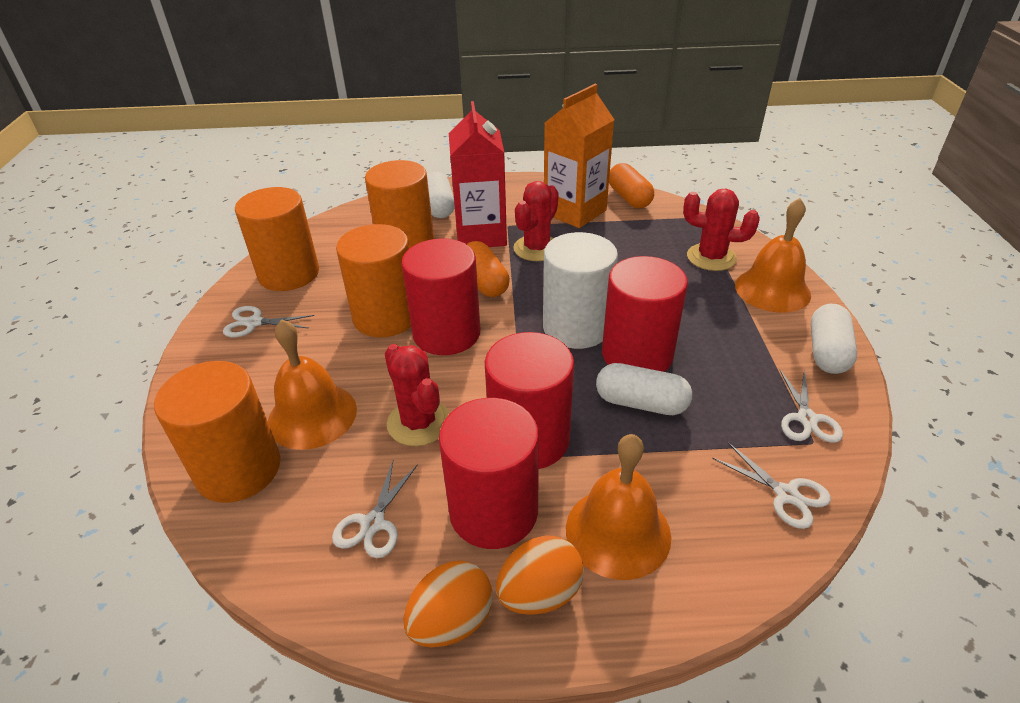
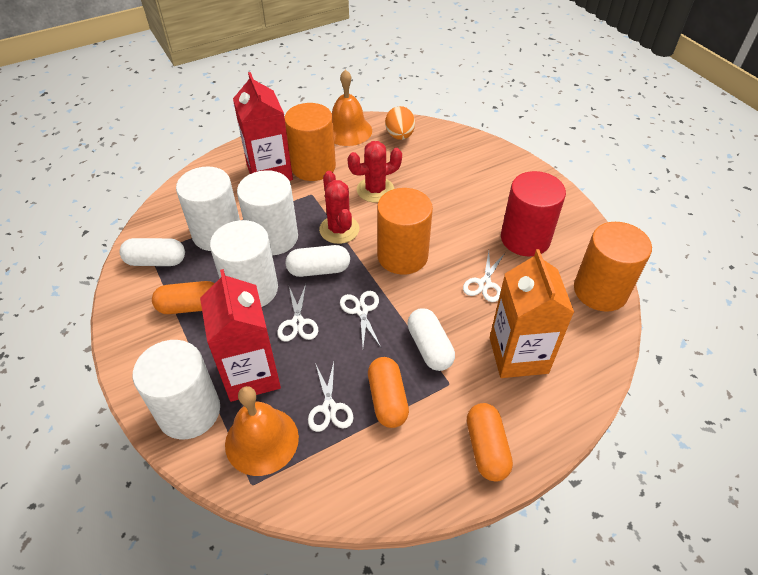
orange bell: [268,319,357,450] [566,434,671,580] [735,198,811,313] = 3 -> [225,386,299,476] [332,69,372,146] = 2
orange capsule: [467,241,510,297] [609,163,654,208] = 2 -> [152,281,215,314] [368,357,409,428] [467,403,513,481] = 3
orange cylinder: [154,361,281,503] [235,187,319,291] [336,224,411,337] [365,160,434,248] = 4 -> [284,103,336,181] [377,188,433,275] [574,222,652,312] = 3
orange egg: [403,561,493,647] [496,535,584,615] = 2 -> [385,106,415,140] = 1
red cactus: [385,344,450,446] [513,181,559,261] [683,189,760,271] = 3 -> [319,171,359,244] [348,141,402,203] = 2
red carton: [449,101,507,247] = 1 -> [200,269,281,402] [233,72,293,181] = 2
red cylinder: [401,238,480,355] [439,398,539,549] [485,332,574,469] [602,256,688,372] = 4 -> [501,171,566,256] = 1
white cylinder: [543,232,618,349] = 1 -> [133,340,220,439] [176,166,240,251] [210,220,278,307] [237,170,298,255] = 4

